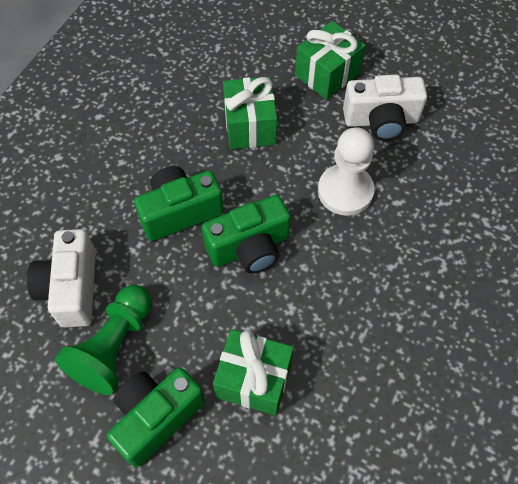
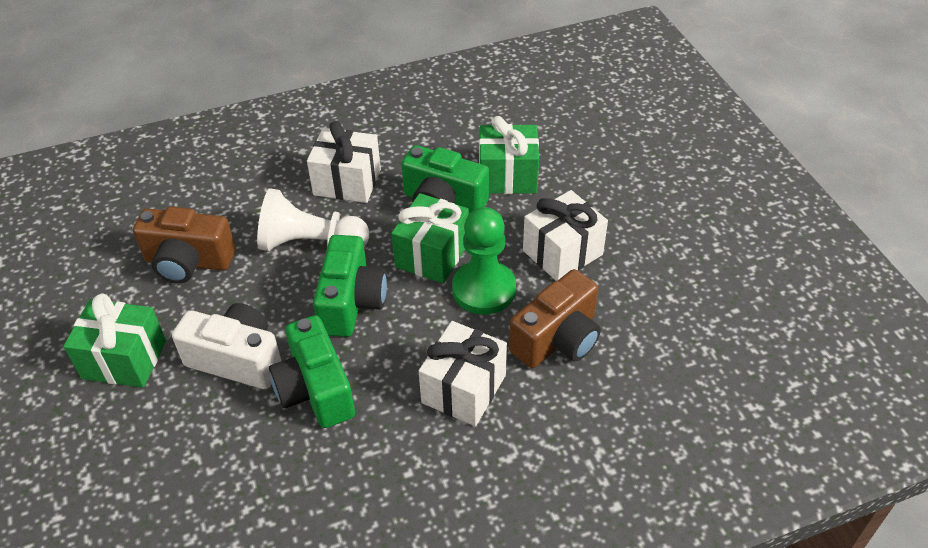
brown camera: none = 0 -> [133,207,236,283] [509,269,601,368] = 2
white camera: [27,229,96,328] [343,74,427,141] = 2 -> [172,303,281,389] = 1
white gift: none = 0 -> [307,121,381,203] [419,321,507,426] [523,190,608,281] = 3

